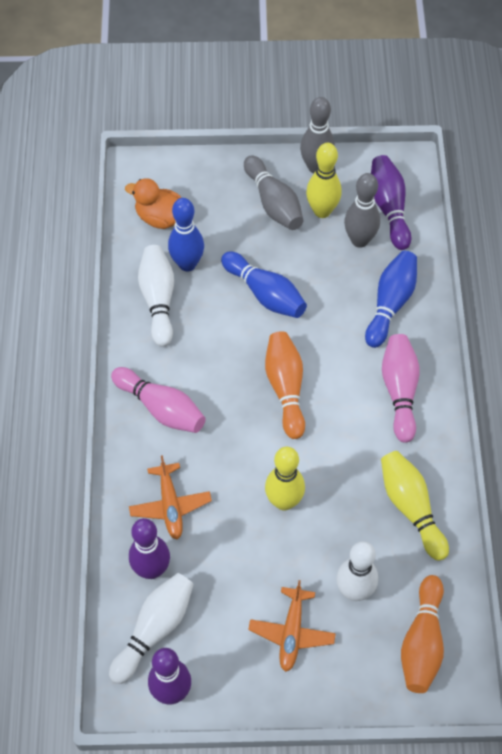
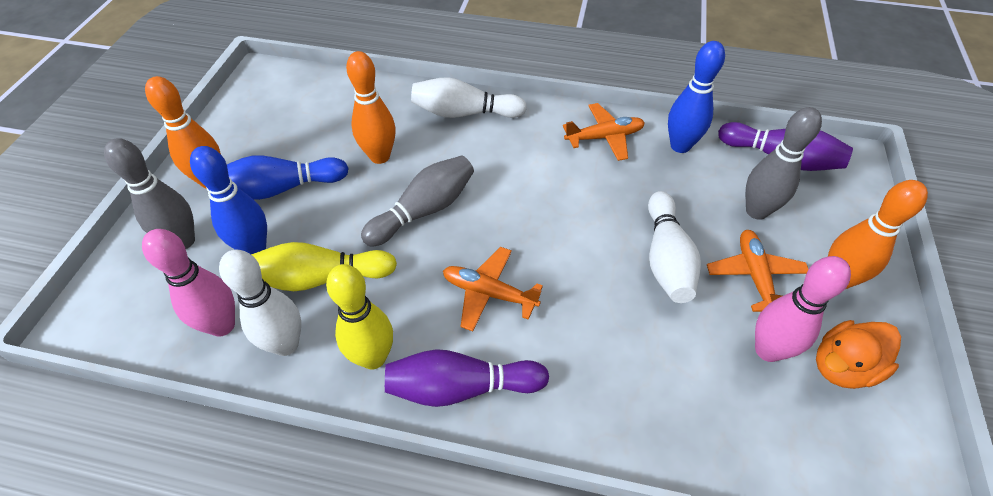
orange bowling pin: [265,331,305,439] [401,575,444,693] = 2 -> [145,76,221,189] [346,51,396,164] [828,180,928,289] = 3
orange plane: [129,455,212,539] [248,580,336,672] = 2 -> [443,247,543,331] [563,103,645,161] [707,230,809,312] = 3
purple bowling pin: [129,518,170,579] [148,648,191,705] [371,155,411,250] = 3 -> [385,349,549,407] [718,122,853,171] = 2
yellow bowling pin: [265,447,305,511] [306,143,342,218] [381,451,449,561] = 3 -> [251,242,397,291] [326,264,393,370] = 2

